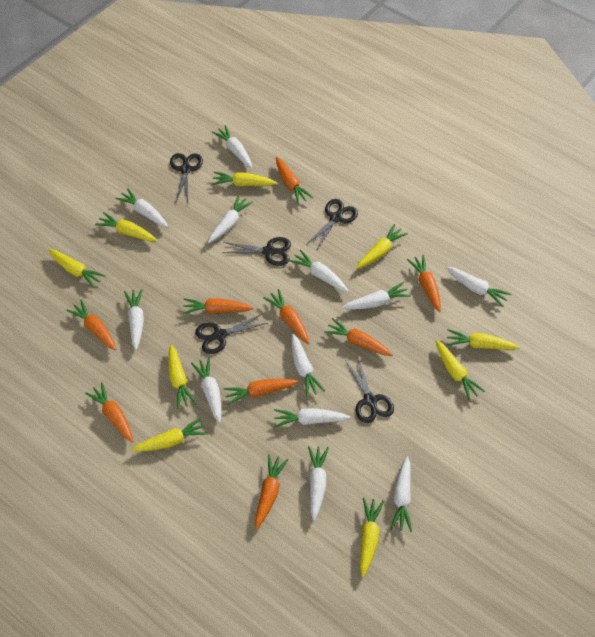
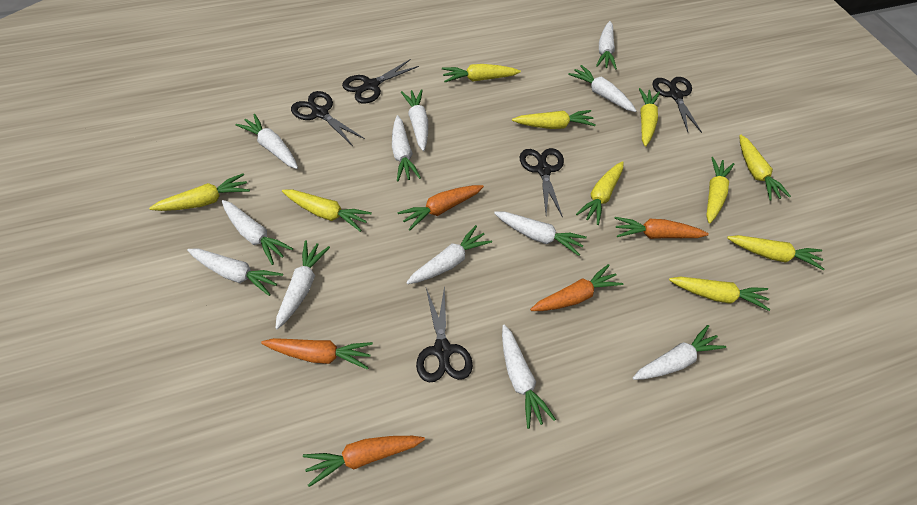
orange carrot: [66,299,116,350] [85,382,133,442] [183,298,254,314] [223,379,298,405] [255,454,289,529] [263,289,310,344] [276,157,313,204] [324,318,393,356] [407,255,441,312] = 9 -> [261,338,373,370] [303,436,425,487] [397,185,484,230] [530,264,623,311] [614,217,709,239] = 5
yellow carrot: [48,249,106,288] [95,212,158,242] [131,417,208,452] [168,344,197,409] [212,172,277,186] [356,224,408,269] [360,498,384,577] [435,340,485,400] [446,329,520,350] = 9 -> [149,173,250,211] [282,189,372,232] [442,64,521,82] [512,110,596,129] [576,161,624,225] [639,88,660,147] [669,277,771,311] [706,157,734,224] [727,235,824,270] [739,135,791,200] = 10

